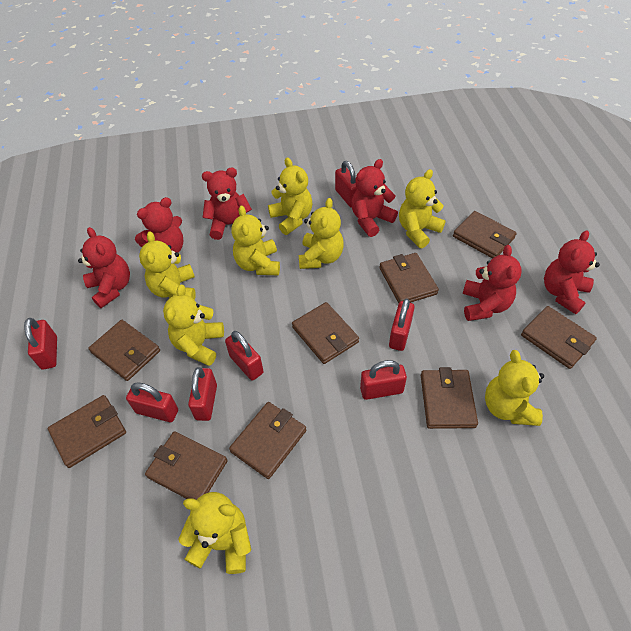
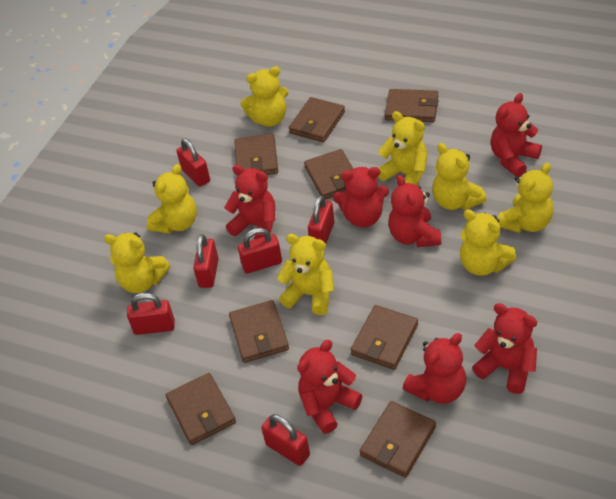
brown wallet: [48,395,126,468] [88,320,160,381] [145,431,228,500] [229,402,306,479] [292,302,359,364] [379,253,439,303] [421,367,478,429] [453,211,517,259] [521,306,597,369] = 9 -> [166,373,236,445] [229,300,289,363] [234,134,278,176] [289,97,345,142] [304,149,353,199] [350,305,418,370] [360,401,436,478] [385,89,439,122] = 8
red padlock: [24,318,57,370] [126,382,178,422] [188,367,217,421] [225,331,264,381] [335,161,357,208] [360,360,407,400] [389,298,415,351] = 7 -> [127,293,175,335] [176,138,210,187] [193,234,219,288] [238,228,282,274] [261,414,310,466] [308,195,334,243] = 6
red teddy bear: [78,227,130,308] [135,197,183,253] [202,167,252,240] [351,159,398,237] [462,245,522,321] [544,230,600,314] = 6 -> [224,165,275,239] [297,340,362,434] [333,167,389,227] [388,175,441,247] [403,333,466,404] [472,303,537,394] [491,93,542,177] = 7

